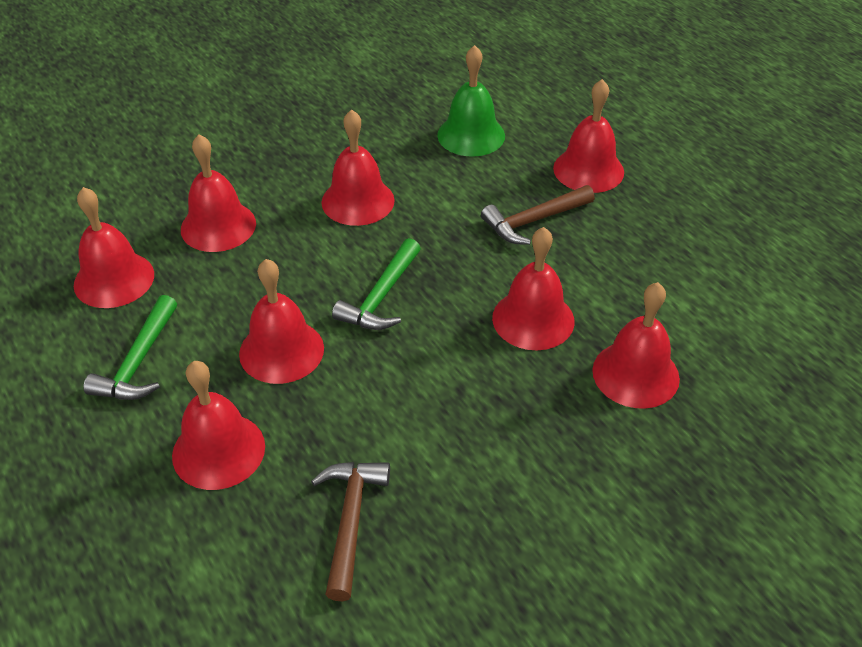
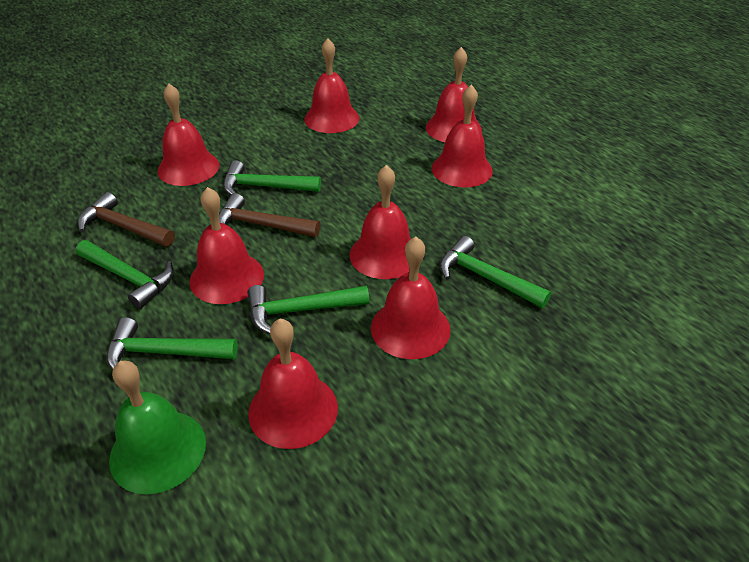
green hammer: [83,295,177,400] [332,238,421,330] = 2 -> [76,240,174,309] [106,317,238,370] [223,160,321,195] [247,285,369,334] [439,236,551,308] = 5

